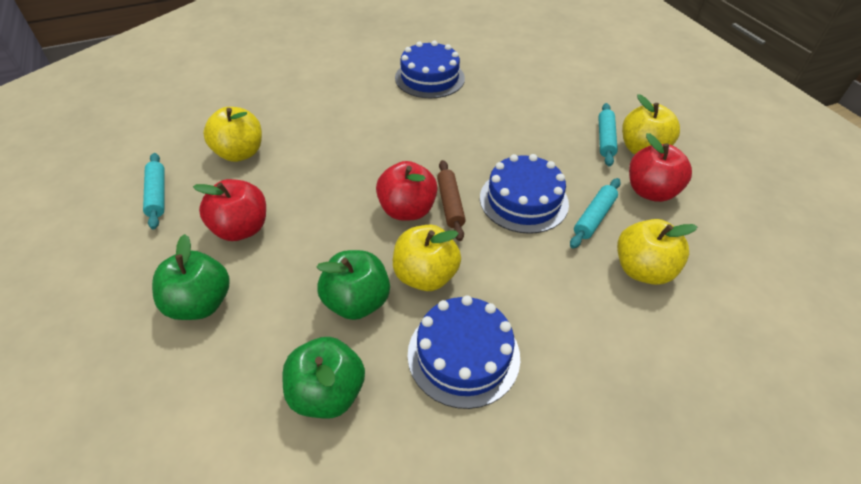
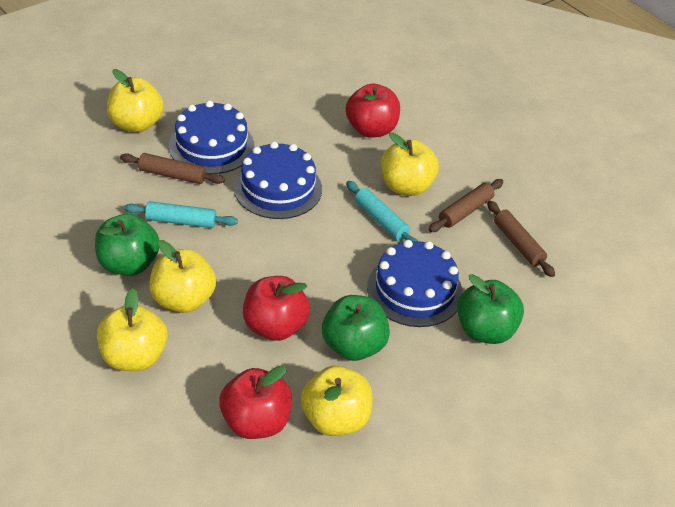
brown rolling pin: [437,160,466,241] = 1 -> [120,153,225,184] [429,179,503,232] [487,201,555,277] = 3
turquoise rolling pin: [143,153,165,229] [570,178,621,249] [598,103,618,167] = 3 -> [124,201,238,228] [346,181,418,241] = 2
yellow apple: [203,107,262,162] [393,225,461,291] [617,219,698,285] [622,94,680,155] = 4 -> [97,288,167,371] [107,69,164,133] [149,240,216,313] [301,366,372,436] [381,132,439,196] = 5

